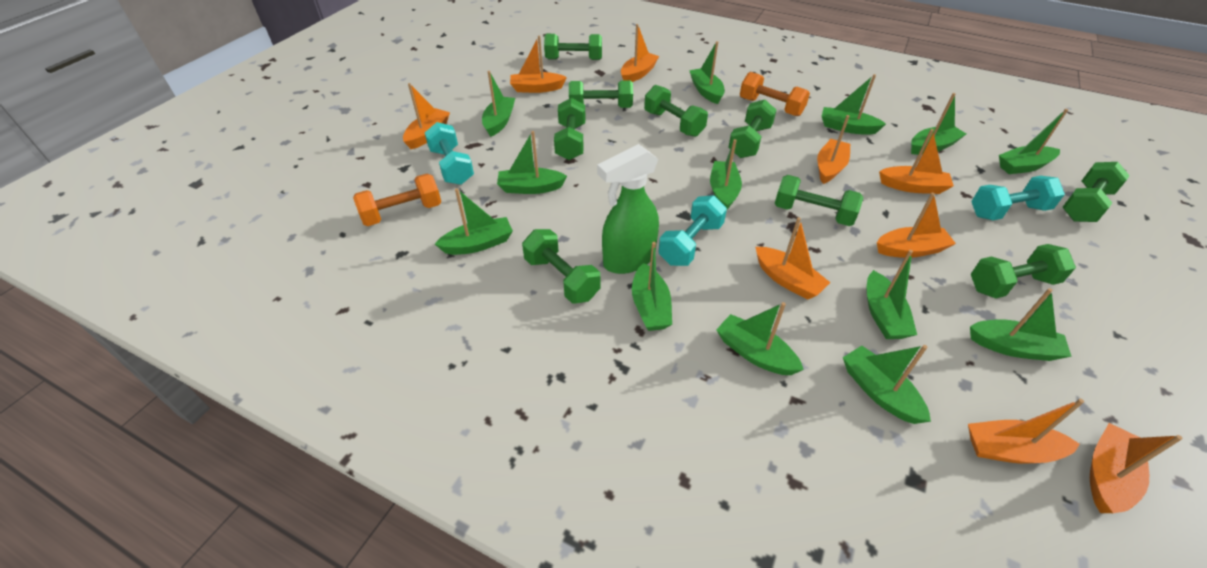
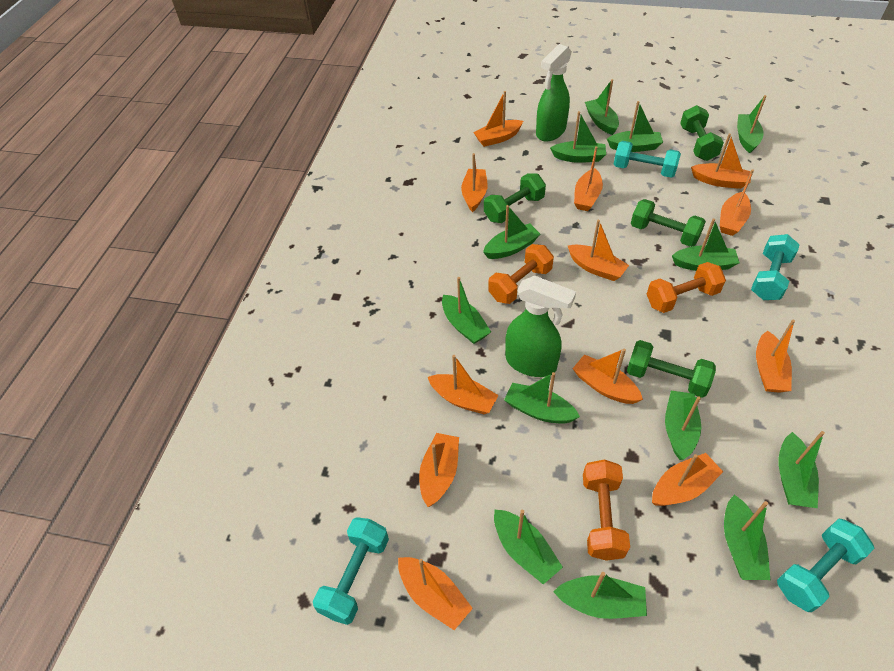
green dumbbell: [522,229,601,304] [544,34,602,60] [554,98,586,160] [569,80,633,108] [644,85,708,137] [728,100,776,158] [775,175,863,226] [971,244,1076,298] [1062,162,1130,222] = 9 -> [484,173,546,223] [627,340,716,398] [631,199,706,247] [680,105,724,161] = 4
green spray bottle: [597,144,659,274] = 1 -> [505,276,576,377] [536,44,572,142] = 2
orange boat: [403,83,450,149] [510,36,567,93] [621,24,659,82] [756,217,831,299] [817,115,850,184] [877,193,956,258] [879,129,954,194] [968,399,1084,464] [1090,423,1183,513] = 9 -> [398,557,473,630] [419,433,459,507] [428,355,499,414] [461,153,488,212] [473,91,523,147] [568,220,629,281] [572,349,643,404] [574,146,603,211] [652,453,723,506] [691,134,751,189] [720,169,754,236] [756,320,795,393] = 12
orange dumbbell: [353,174,441,226] [740,72,810,116] = 2 -> [488,244,554,304] [583,459,630,561] [647,262,726,313] = 3
turquoise dumbbell: [425,122,474,185] [659,195,727,266] [971,176,1065,220] = 3 -> [313,517,389,625] [614,141,681,178] [751,234,800,300] [777,519,874,612] = 4

